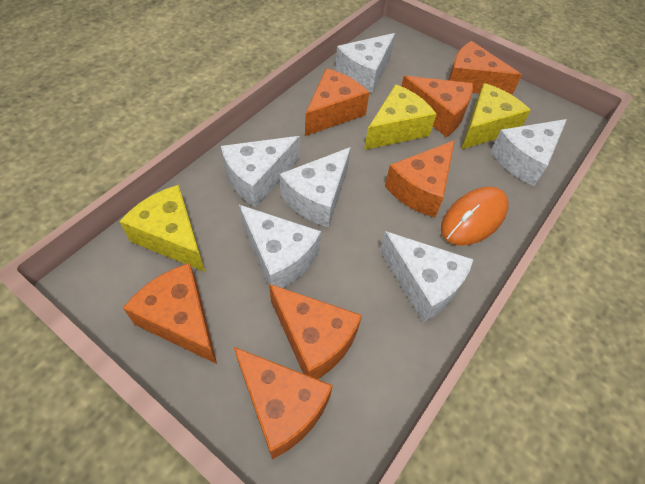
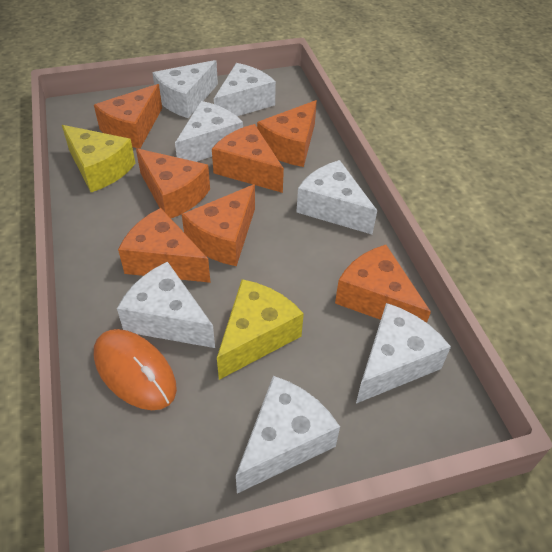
white cheese: [221,136,300,207] [239,205,321,288] [280,147,351,227] [335,33,395,93] [380,231,474,322] [490,119,567,186] = 6 -> [117,261,215,348] [152,60,218,118] [175,101,243,162] [214,63,276,116] [236,376,340,494] [296,160,377,234] [356,303,451,404] = 7
yellow cheese: [119,185,205,272] [364,84,436,150] [461,83,531,150] = 3 -> [62,125,136,192] [217,279,304,380] = 2

